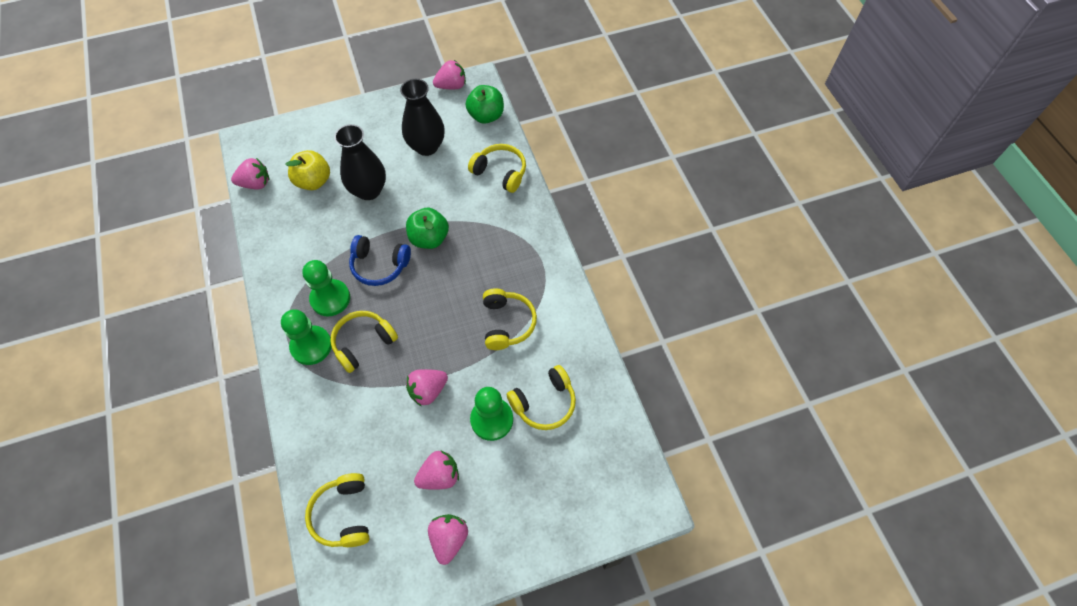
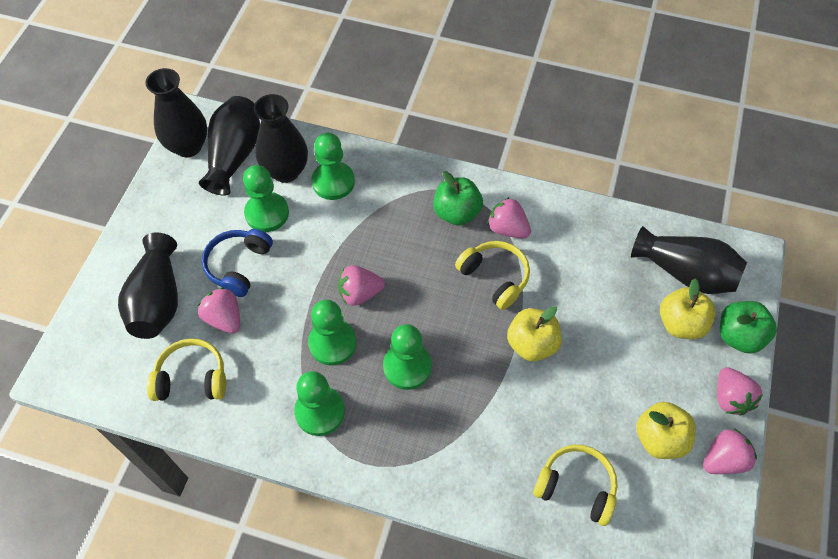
black vase: [334,124,386,200] [400,79,445,156] = 2 -> [118,232,178,339] [145,68,207,157] [199,96,260,196] [254,94,308,183] [631,226,747,294] = 5
green pawn: [281,309,332,365] [302,260,350,316] [470,387,513,441] = 3 -> [243,165,289,232] [294,371,345,436] [308,300,356,365] [311,133,355,200] [383,324,432,390] = 5
yellow apple: [285,150,330,190] = 1 -> [507,306,562,362] [636,402,696,459] [660,278,716,339] = 3
yellow headphones: [305,473,369,547] [330,311,398,373] [468,144,526,193] [483,288,537,350] [507,365,576,430] = 5 -> [147,338,226,401] [455,241,530,310] [533,445,618,526] = 3

